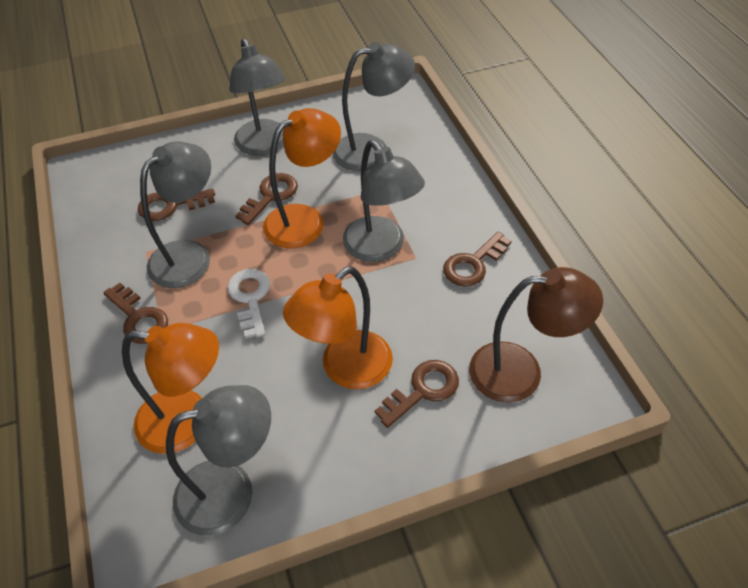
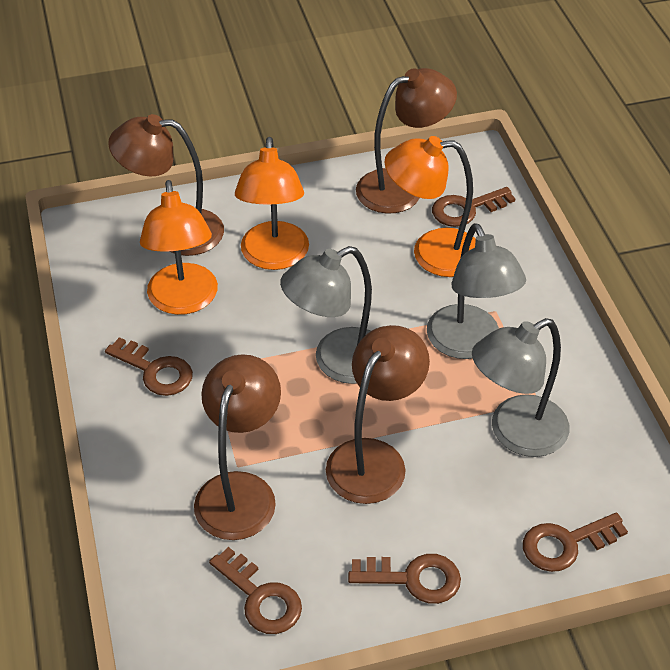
brown lamp: [469,267,603,403] = 1 -> [108,114,224,256] [194,354,281,540] [326,325,430,504] [356,68,457,214] = 4
grey lamp: [140,141,211,288] [166,385,271,536] [229,38,286,155] [333,42,415,171] [343,140,425,262] = 5 -> [280,246,372,384] [427,223,526,359] [472,318,569,457] = 3
white key: [227,269,270,338] = 1 -> none = 0

